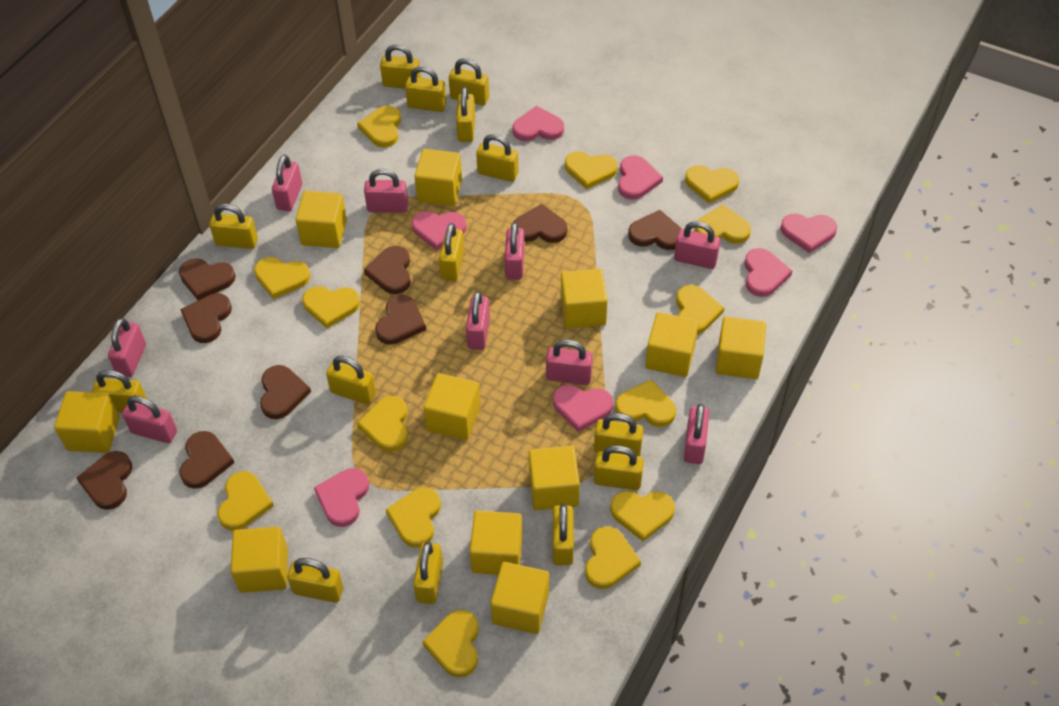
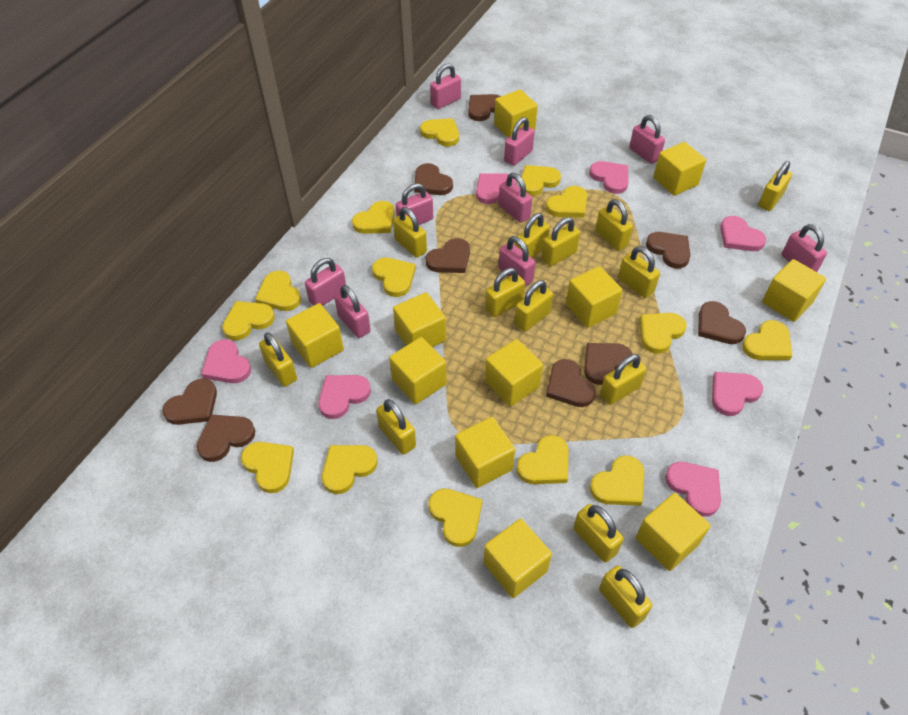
yellow padlock: [92,370,147,412] [209,204,258,249] [287,558,343,603] [326,356,376,405] [380,44,421,88] [405,66,447,112] [413,542,443,604] [439,223,465,281] [449,58,489,106] [456,87,475,142] [476,134,519,182] [553,504,574,565] [594,413,643,456] [594,445,644,490] = 14 -> [259,332,297,387] [376,399,416,455] [393,207,427,258] [485,268,525,317] [514,280,553,332] [516,213,550,258] [542,217,580,266] [573,504,624,562] [595,199,633,251] [599,566,652,628] [600,354,646,405] [618,246,660,298] [758,161,792,211] = 13

